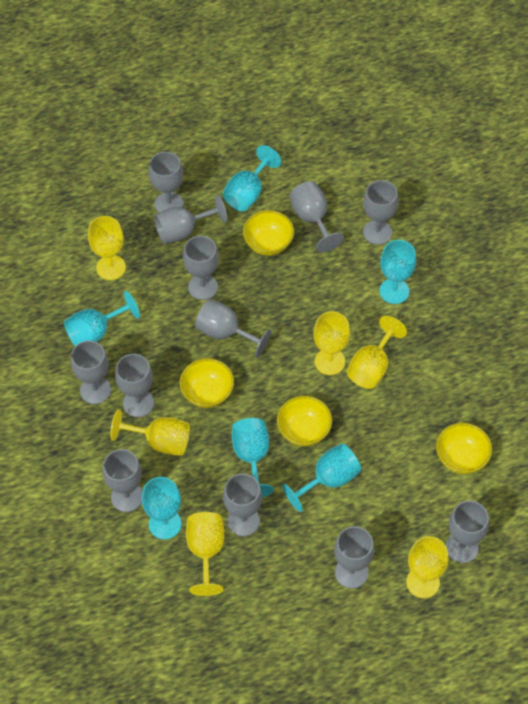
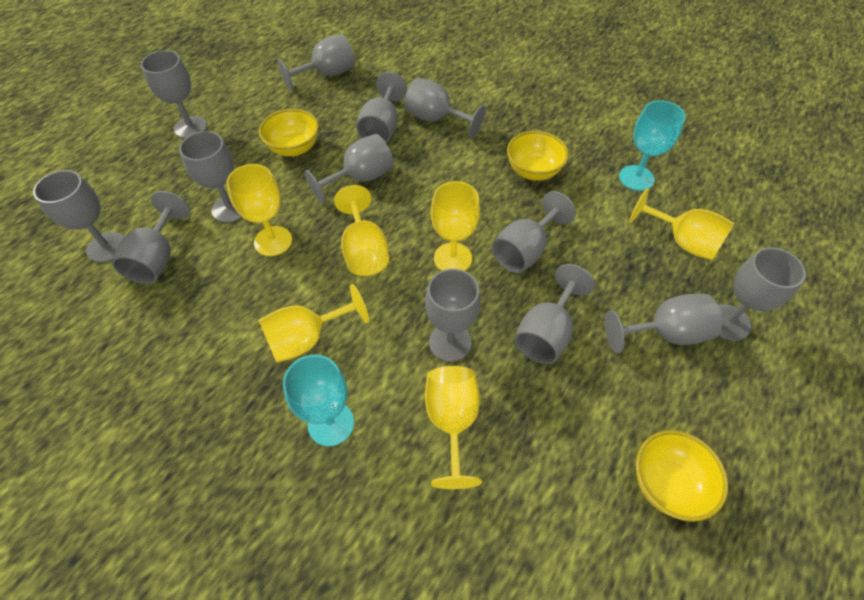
grey goblet: [71,341,111,404] [103,449,143,512] [115,354,154,417] [149,152,184,213] [154,195,227,244] [183,236,219,300] [195,299,271,357] [223,474,262,536] [289,181,344,252] [334,526,374,588] [363,180,398,245] [446,501,489,563] = 12 -> [33,170,124,263] [112,191,190,284] [141,50,207,138] [179,131,242,223] [277,34,355,91] [304,134,394,204] [356,72,407,143] [404,78,486,138] [425,269,481,362] [492,191,576,273] [514,264,595,364] [605,294,722,353] [718,247,806,341] = 13
turquoise goblet: [64,291,140,346] [142,477,182,539] [222,145,282,211] [232,418,274,497] [282,443,361,512] [379,240,416,304] = 6 -> [283,355,354,446] [619,100,686,191] = 2
yellow bowl: [180,358,234,408] [243,210,294,256] [277,396,332,446] [436,423,492,474] = 4 -> [259,109,319,156] [507,131,569,181] [635,430,728,522] = 3

